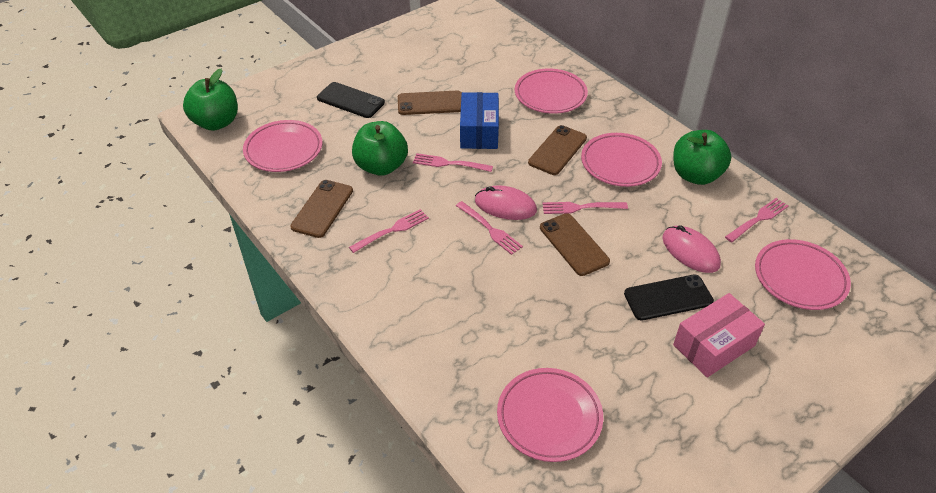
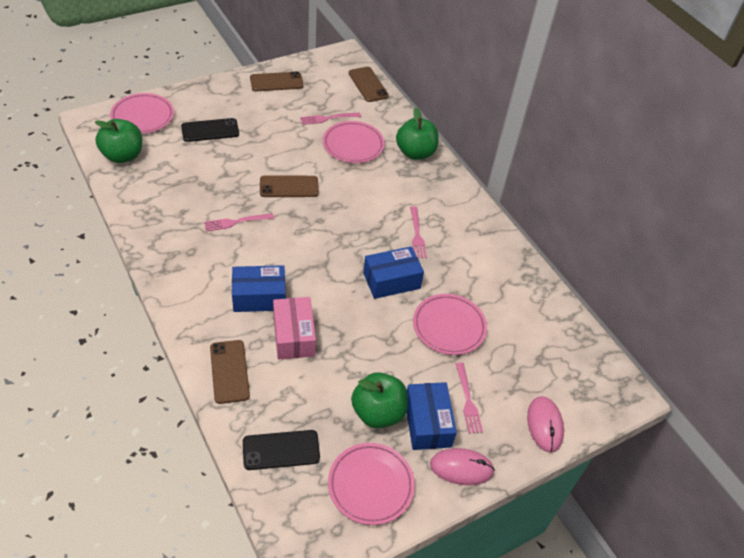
blue box: [460,92,499,149] = 1 -> [232,265,286,312] [363,246,424,299] [407,382,457,450] = 3
pink fork: [349,209,429,253] [413,153,493,172] [456,201,523,255] [542,202,628,214] [725,198,788,242] = 5 -> [204,213,274,231] [301,113,361,125] [410,206,427,258] [456,362,483,434] = 4
pink plate: [243,120,322,172] [497,368,603,462] [515,69,588,114] [581,133,662,187] [755,239,851,310] = 5 -> [110,93,174,134] [323,121,385,163] [328,443,415,525] [413,294,487,355] = 4

